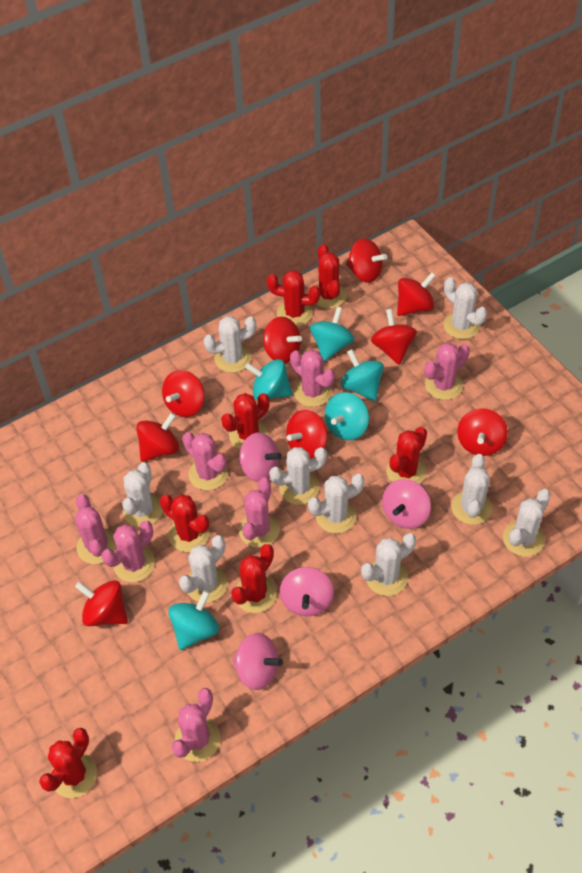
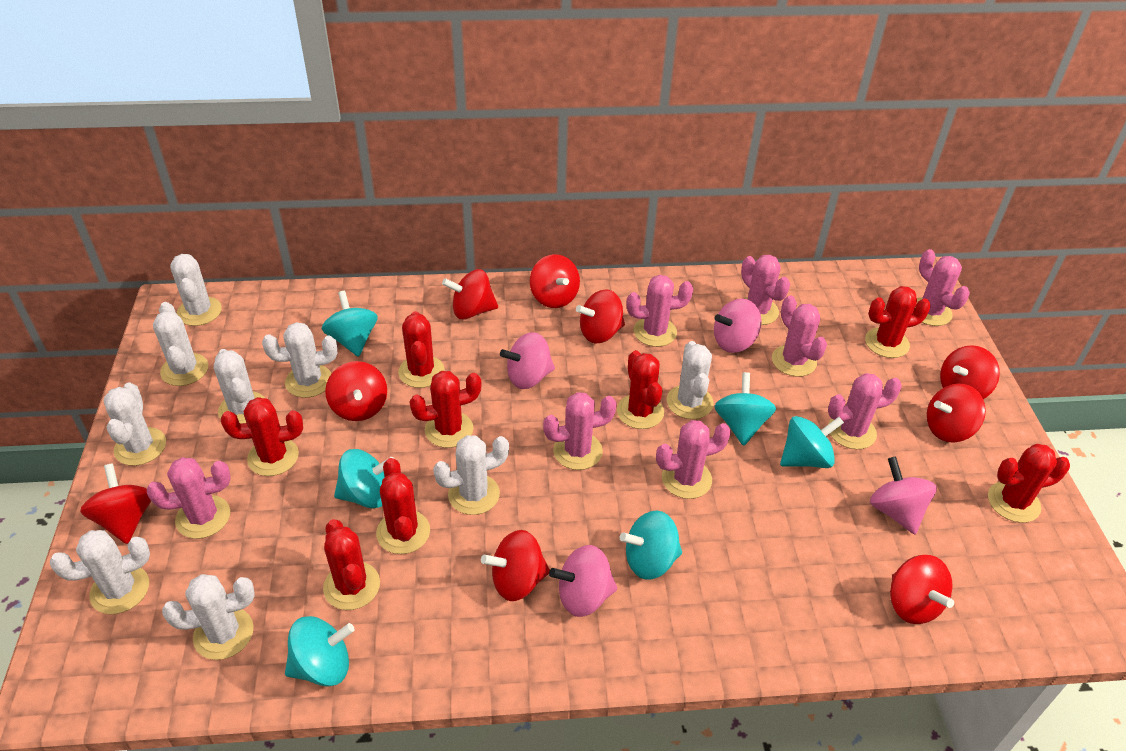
pink cactus: [75,494,117,564] [101,521,155,582] [172,688,221,762] [182,432,228,491] [239,477,280,548] [290,350,335,407] [424,343,470,400] = 7 -> [147,457,230,539] [543,392,617,470] [627,275,693,347] [656,420,731,499] [741,255,790,325] [772,295,827,377] [828,373,902,449] [917,249,970,326] = 8
red cactus: [39,728,97,798] [160,494,210,552] [221,393,270,449] [231,544,277,613] [267,270,320,326] [316,244,347,309] [386,427,427,484] = 7 -> [221,397,303,476] [323,519,380,610] [376,458,430,554] [398,311,445,388] [410,371,482,448] [617,350,664,429] [865,286,931,358] [988,444,1070,523] = 8
turquoise spinning top: [168,590,219,650] [245,359,293,400] [310,307,355,361] [325,392,369,440] [341,349,384,401] = 5 -> [285,616,355,687] [322,291,378,357] [334,449,394,508] [620,511,682,580] [714,372,776,446] [780,416,844,468] = 6

